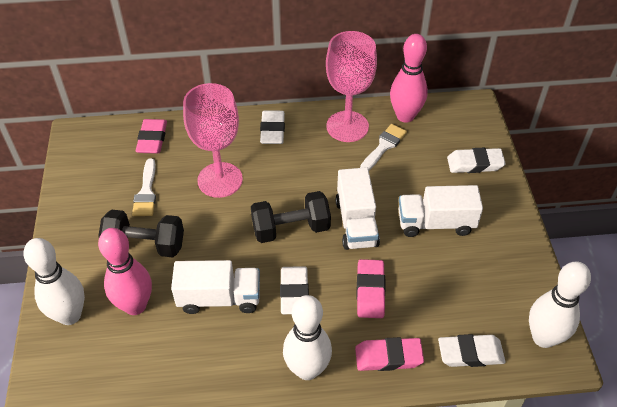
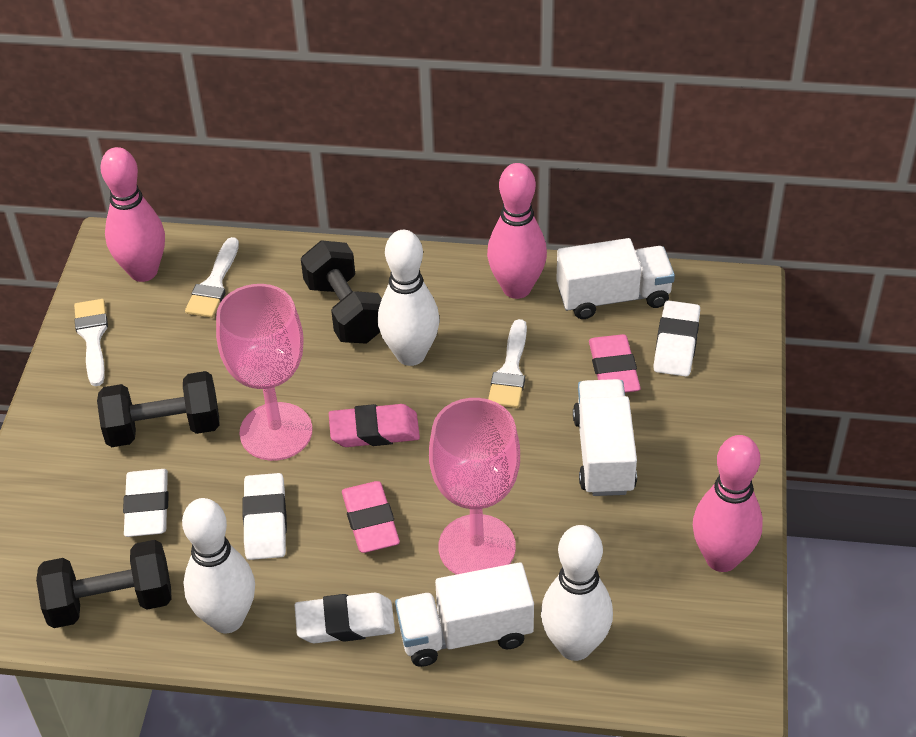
black dumbbell: [98,209,184,257] [251,191,331,243] = 2 -> [36,540,172,628] [97,371,220,447] [301,240,382,344] = 3
pink bowling pin: [98,228,152,315] [390,34,428,123] = 2 -> [101,147,165,282] [487,163,547,299] [693,435,763,572] = 3
white brush: [132,158,156,216] [360,124,407,170] = 2 -> [74,299,108,386] [185,237,239,318] [488,319,527,408] = 3

